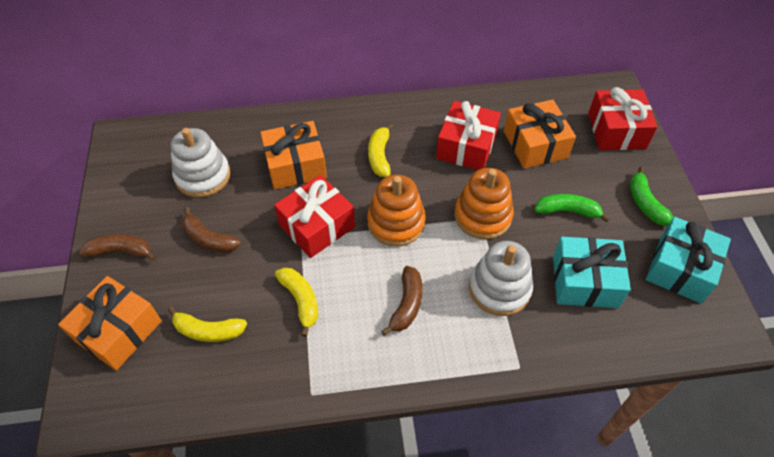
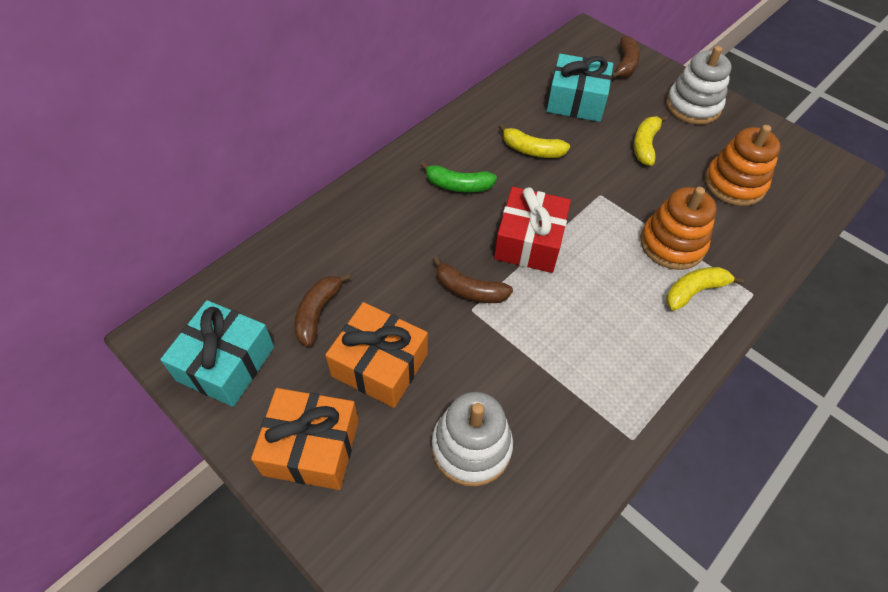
green banana: [534,194,610,222] [630,167,673,226] = 2 -> [420,161,497,192] = 1
orange gift: [58,276,162,371] [260,121,327,190] [504,100,576,169] = 3 -> [251,388,359,490] [325,302,428,408] = 2
red gift: [274,175,355,258] [436,101,501,170] [588,87,658,150] = 3 -> [494,187,571,273] = 1

